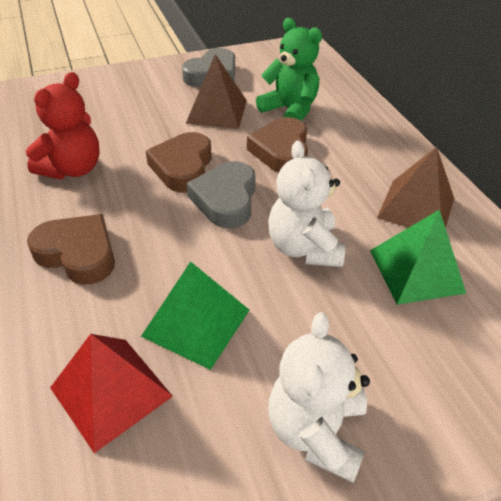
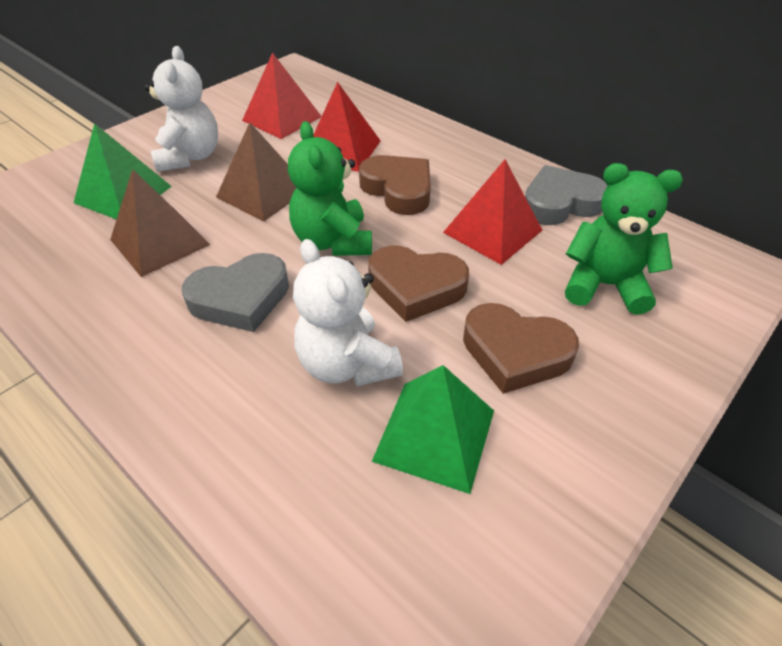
green teddy bear: [256,18,322,121] = 1 -> [288,121,372,256] [565,163,683,315] = 2
red pyramid: [50,334,173,453] = 1 -> [242,52,322,139] [313,82,381,172] [443,159,542,265] = 3
red teddy bear: [26,72,100,179] = 1 -> none = 0

